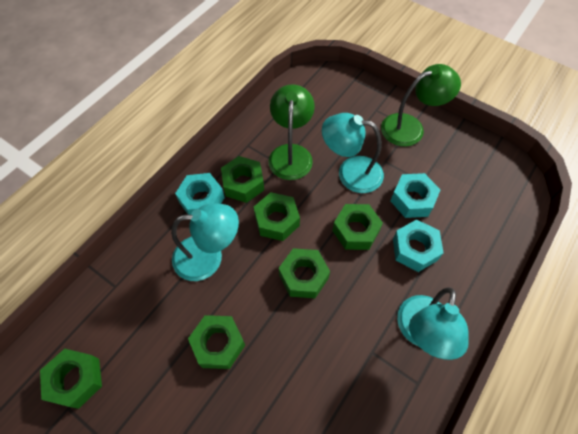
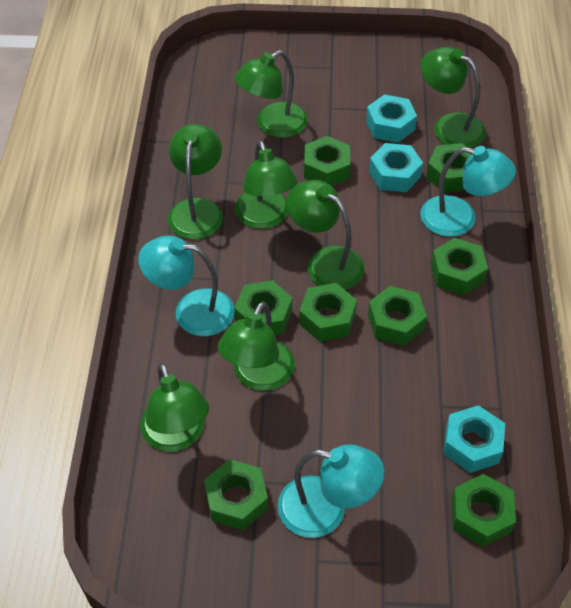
green lamp: [269,84,315,180] [381,64,461,146] = 2 -> [140,363,209,452] [168,124,223,239] [218,301,295,391] [234,50,308,138] [235,140,297,229] [287,180,365,290] [421,47,486,148] = 7
green nut: [40,349,102,409] [188,315,245,369] [221,156,264,203] [254,192,300,241] [279,248,330,298] [332,204,383,250] = 6 -> [204,459,268,530] [234,280,292,335] [299,283,357,341] [304,136,350,186] [368,286,427,346] [426,143,472,193] [431,238,488,295] [452,474,516,547] = 8

